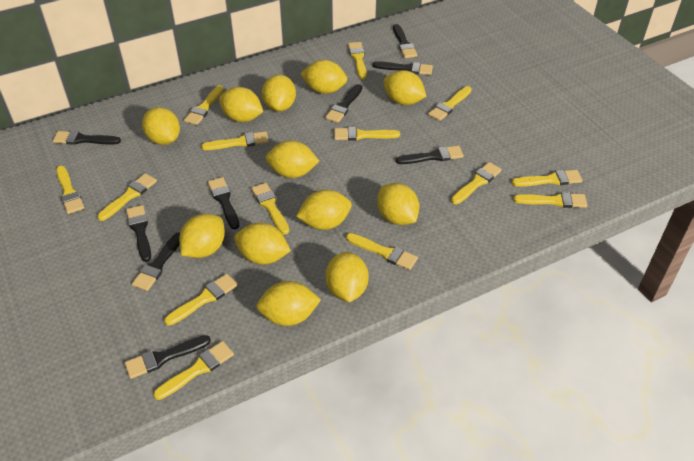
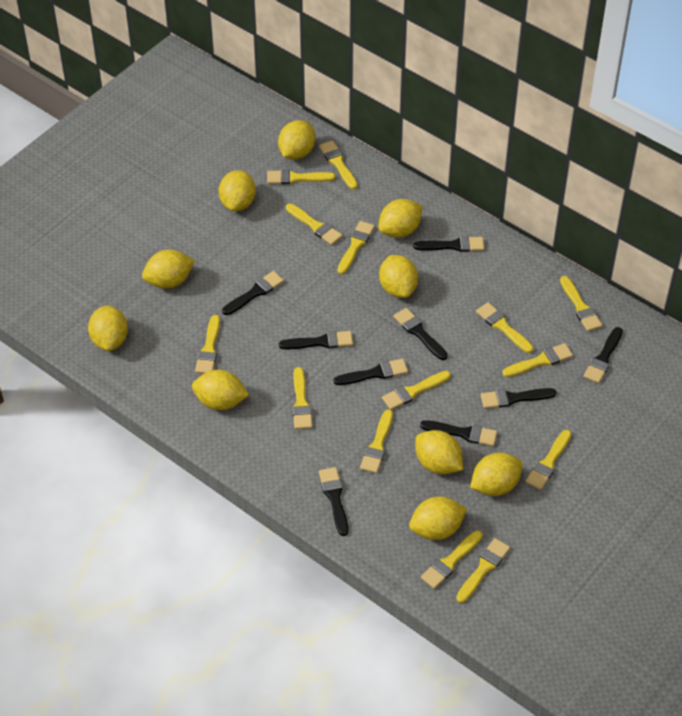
yellow lemon: [142,107,180,145] [179,214,225,258] [219,87,263,122] [234,223,291,265] [256,281,321,326] [262,75,296,112] [266,141,319,178] [296,190,352,230] [300,60,347,94] [326,252,369,302] [377,183,419,225] [384,70,427,105] = 12 -> [88,305,128,351] [142,250,195,289] [192,370,249,410] [219,170,256,211] [278,120,315,159] [378,199,422,238] [379,255,418,298] [409,497,467,540] [415,430,463,475] [470,453,523,496] = 10

